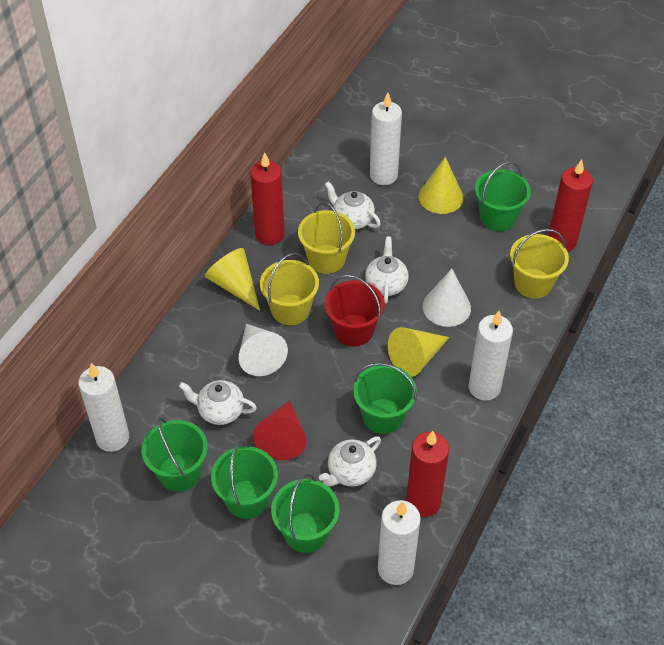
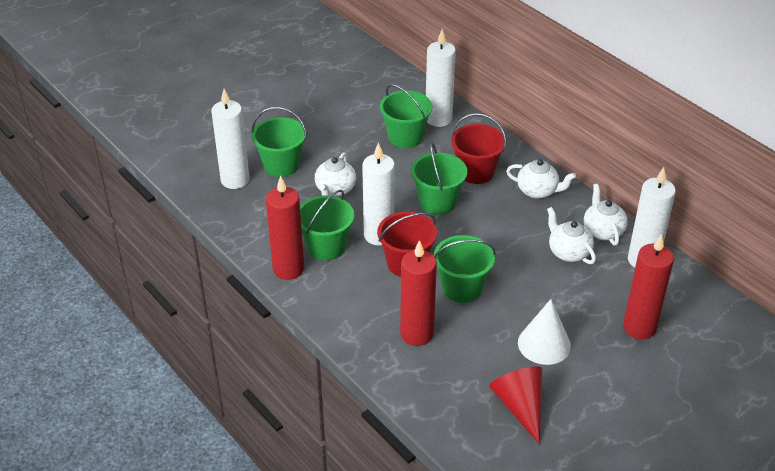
red bucket: [325,275,385,347] = 1 -> [377,211,437,277] [451,113,506,184] = 2
white cone: [239,324,288,376] [423,269,471,327] = 2 -> [518,299,571,365] = 1
yellow bucket: [260,253,319,325] [298,202,355,274] [510,229,569,299] = 3 -> none = 0
yellow cone: [205,248,260,311] [388,327,449,377] [418,157,464,214] = 3 -> none = 0

